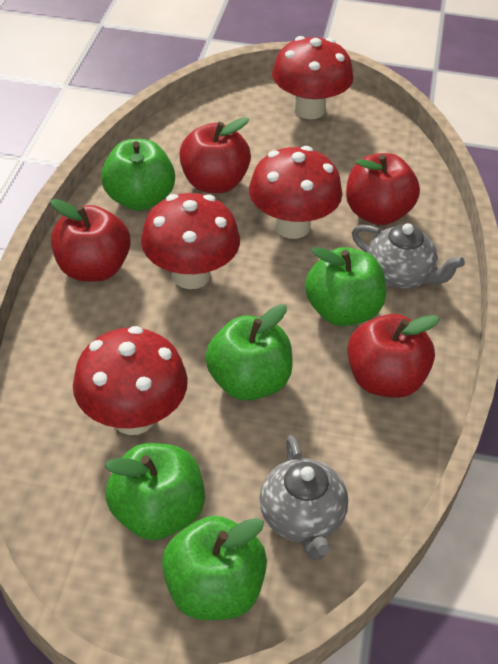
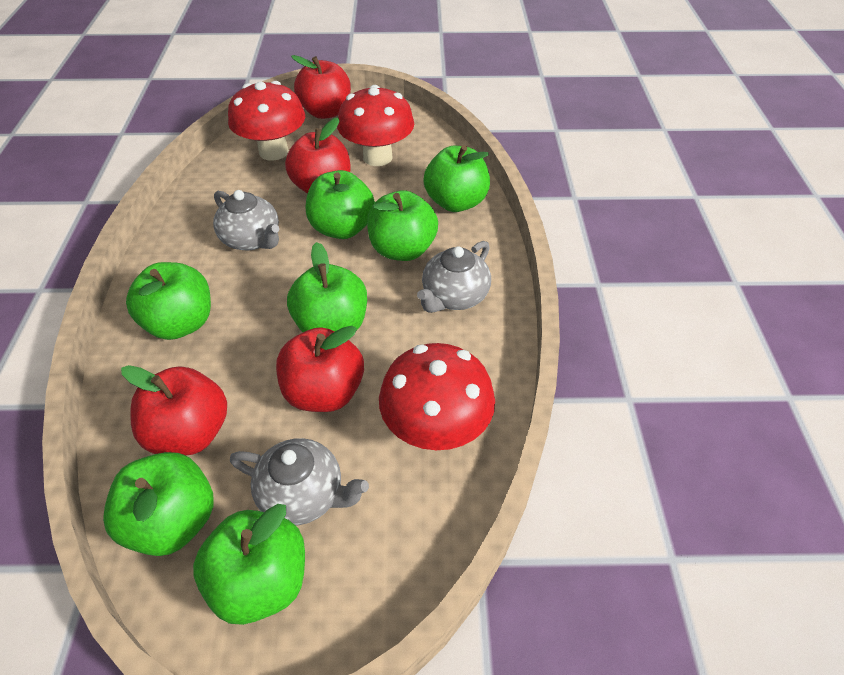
green apple: [101,139,175,211] [104,443,205,540] [162,516,267,620] [205,304,293,401] [305,247,386,326] = 5 -> [103,452,214,556] [126,262,211,340] [193,504,305,625] [287,242,367,332] [306,170,375,239] [367,190,438,261] [423,145,490,212] = 7
grey teapot: [259,435,348,560] [352,223,465,288] = 2 -> [213,190,279,250] [230,438,369,525] [417,241,491,313] = 3
red mushroom: [73,326,188,435] [141,193,240,289] [249,146,342,239] [272,36,354,119] = 4 -> [228,81,305,161] [337,85,414,166] [379,343,495,450] = 3

